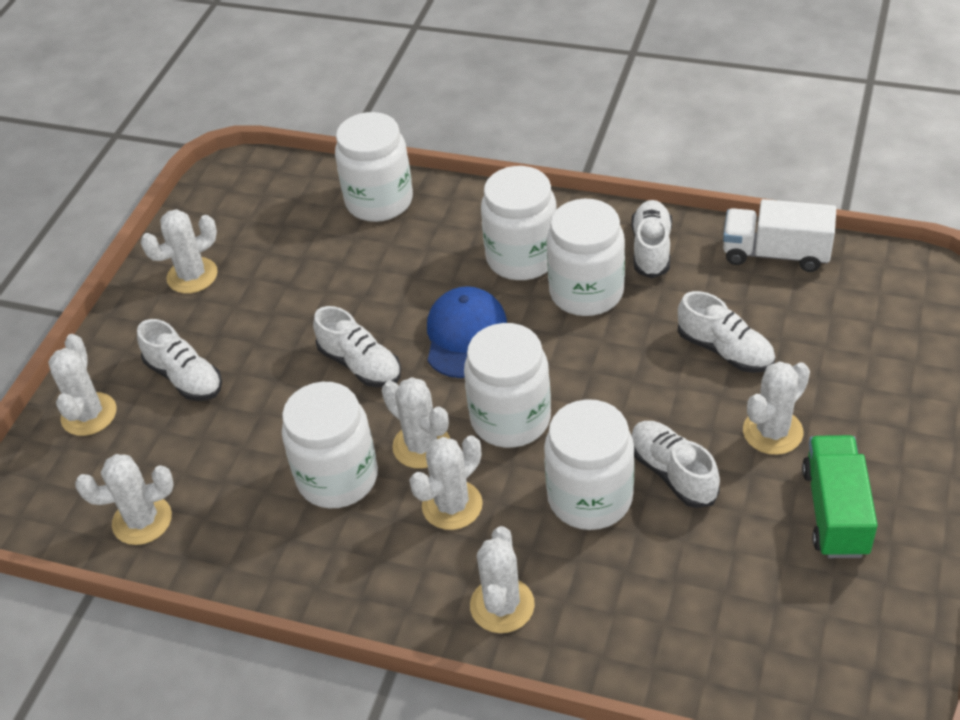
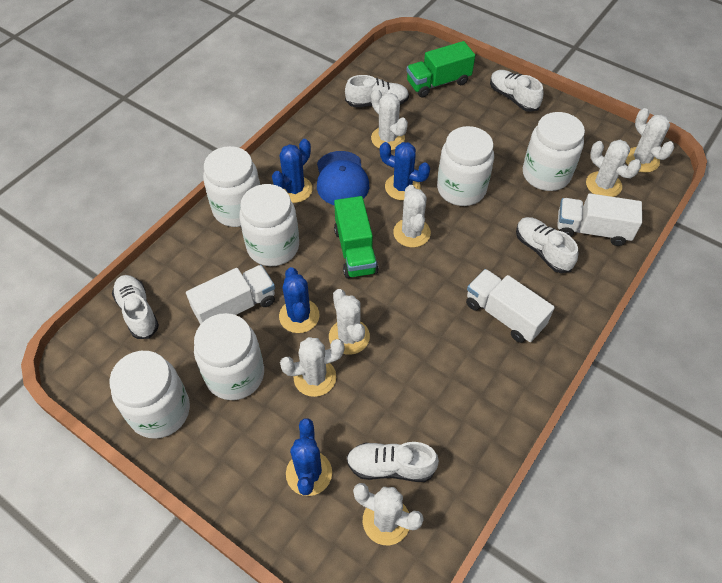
blue cactus: none = 0 -> [272,139,313,203] [279,267,320,333] [286,418,332,496] [380,142,430,201] = 4
green truck: [802,435,878,558] = 1 -> [334,196,379,278] [407,41,475,97] = 2
white truck: [723,199,836,272] = 1 -> [186,265,275,325] [466,269,555,343] [557,193,642,246] = 3

